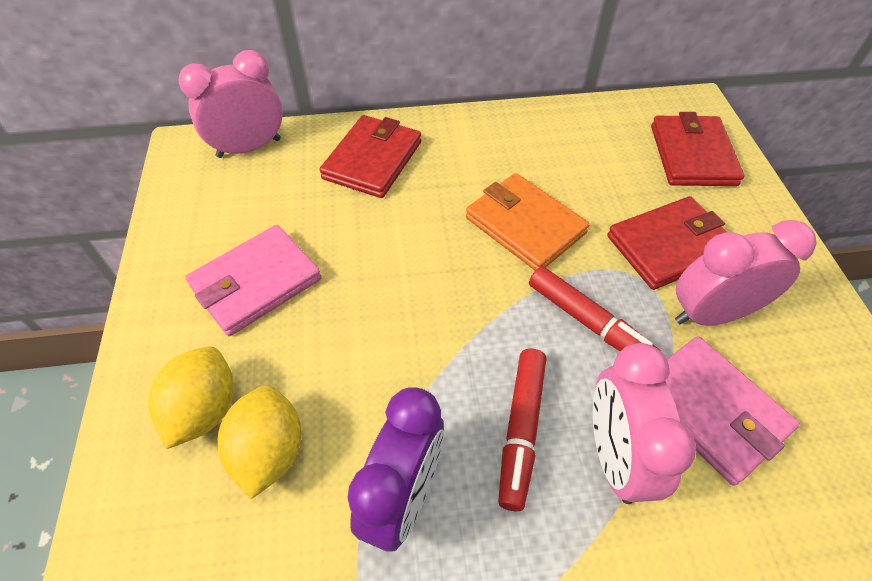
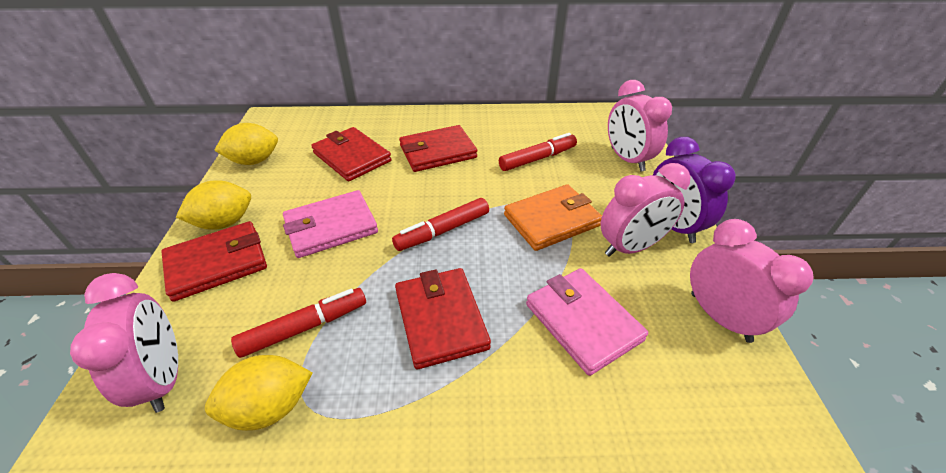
pink clock: [179,50,283,158] [593,343,696,504] [675,220,816,326] = 3 -> [70,273,178,413] [601,163,691,257] [608,80,672,171] [690,219,814,343] = 4
red marker: [498,348,546,511] [529,266,660,351] = 2 -> [231,288,366,358] [392,198,489,251] [499,133,577,171] = 3
red wallet: [319,115,421,198] [607,196,727,290] [651,112,744,186] = 3 -> [161,221,267,302] [311,127,392,181] [395,268,491,369] [399,125,477,172] = 4
yellow lemon: [148,346,234,449] [218,385,302,499] = 2 -> [176,180,251,230] [205,355,312,431] [214,123,278,165] = 3

